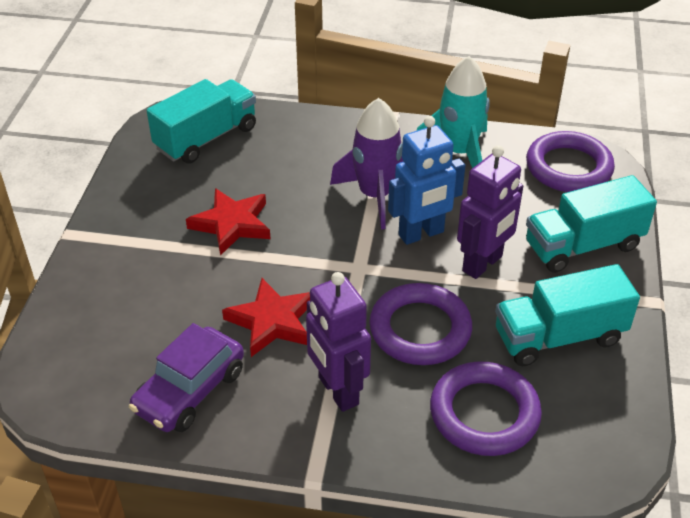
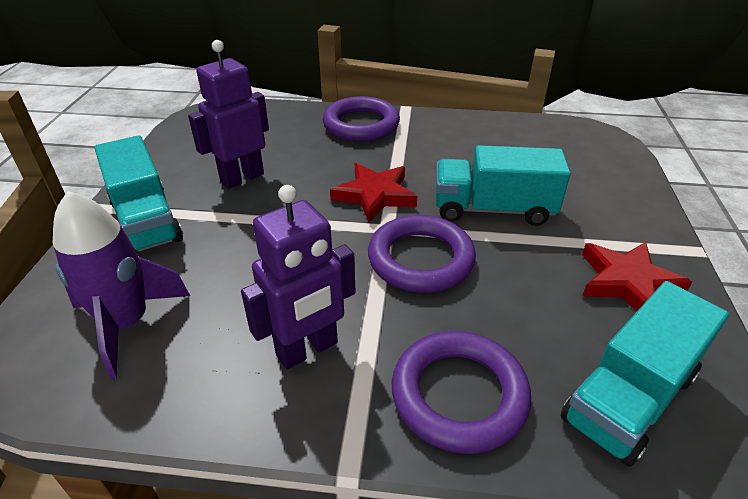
blue robot: [388,116,466,245] = 1 -> none = 0
purple car: [129,323,244,432] = 1 -> none = 0
turquoise rocket: [417,56,490,168] = 1 -> none = 0

